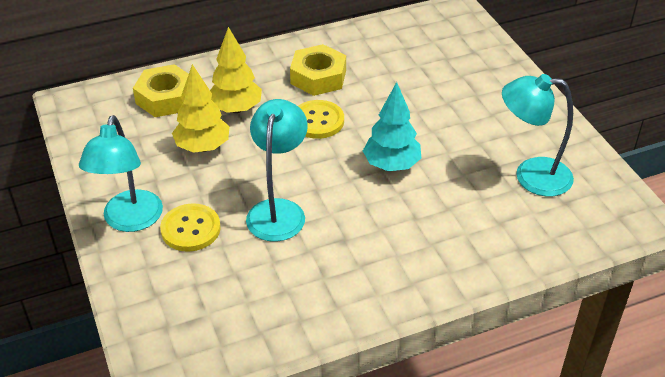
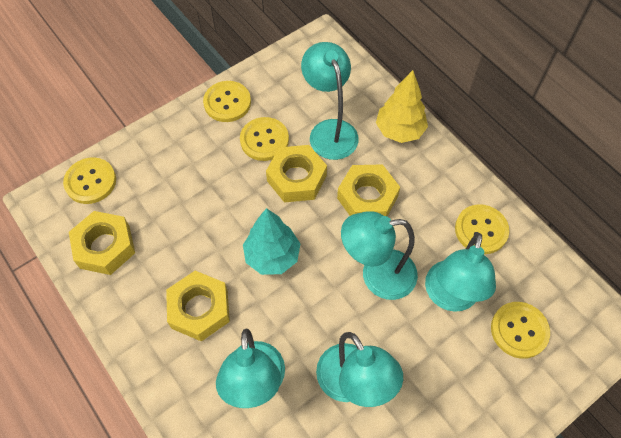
turquoise lamp: [79,115,163,232] [246,99,308,242] [502,74,574,196] = 3 -> [216,329,285,408] [301,42,359,160] [316,332,403,407] [341,211,418,300] [425,233,496,312] = 5
yellow button: [160,203,221,252] [298,100,344,139] = 2 -> [63,157,116,204] [203,81,251,122] [240,117,289,161] [455,204,509,254] [491,302,550,359] = 5
yellow nut: [133,64,189,117] [290,44,346,96] = 2 -> [69,211,135,275] [166,271,230,341] [266,145,327,202] [337,164,400,216] = 4
yellow tree: [172,64,230,153] [210,27,262,113] = 2 -> [376,70,428,143] = 1

